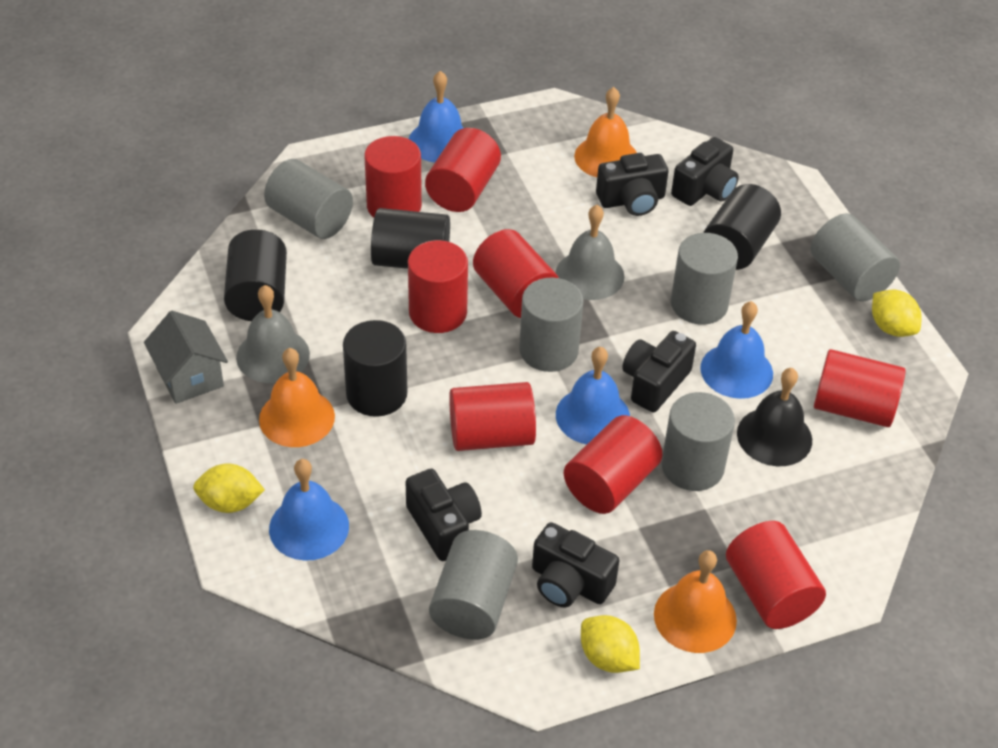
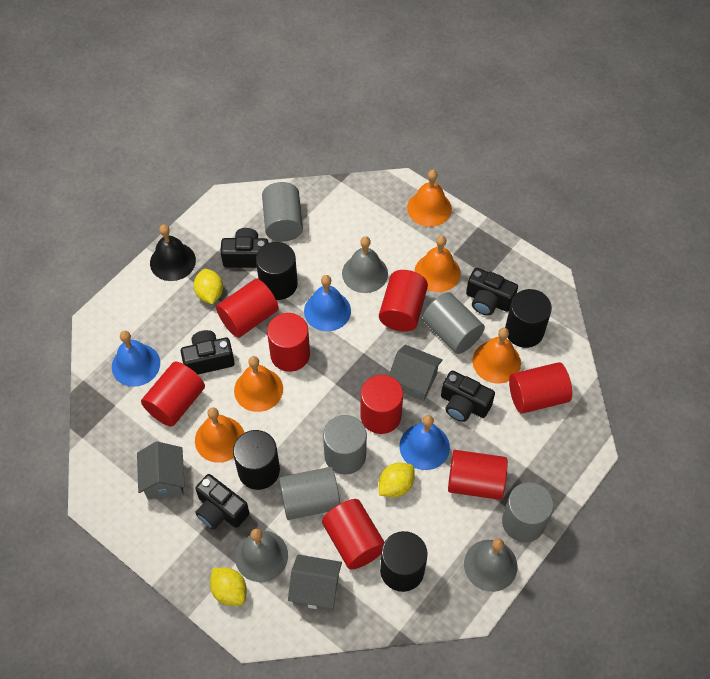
blue bell: [269,459,349,561] [409,71,463,162] [556,347,630,444] [700,301,773,399] = 4 -> [112,331,160,387] [304,275,351,331] [399,415,450,470] = 3
grey bell: [236,285,310,383] [556,205,625,300] = 2 -> [235,529,288,582] [342,236,388,293] [464,538,517,592] = 3
grey cylinder: [264,159,353,239] [429,530,518,640] [519,278,584,372] [661,392,735,491] [671,233,738,325] [810,214,900,301] = 6 -> [262,182,303,241] [279,467,340,520] [323,415,367,475] [423,292,485,354] [502,482,554,542] = 5
grey house: [144,311,228,404] = 1 -> [137,441,185,499] [288,554,342,611] [389,345,443,401] = 3
orange bell: [259,348,335,447] [574,87,637,177] [654,550,737,653] = 3 -> [195,407,244,463] [234,356,283,412] [407,170,452,227] [414,235,461,292] [472,328,521,384] = 5

